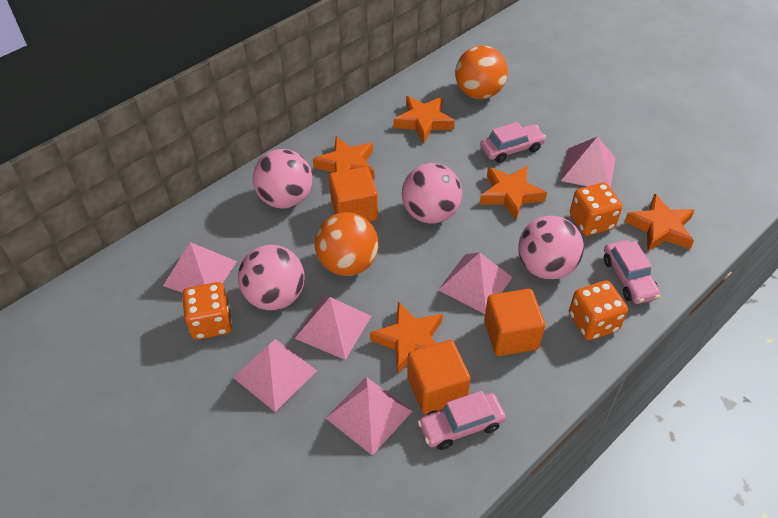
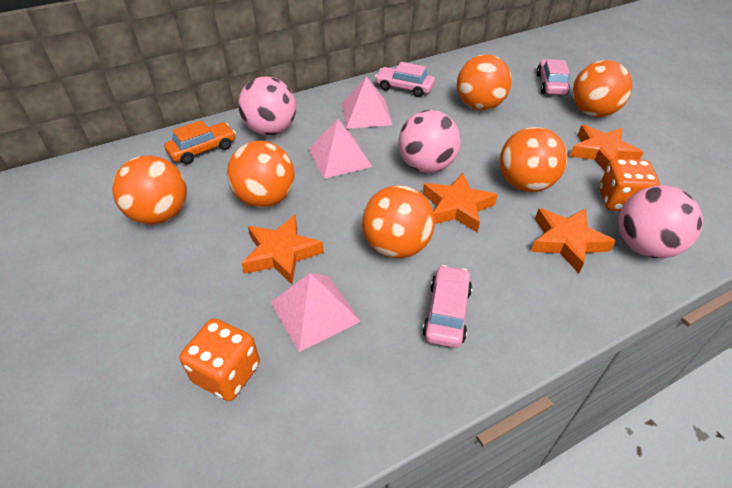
orange ball: [315,212,379,276] [455,46,508,99] = 2 -> [112,156,187,225] [227,141,294,208] [362,185,435,258] [457,54,512,111] [500,127,567,192] [572,60,632,117] = 6
orange car: none = 0 -> [164,120,236,164] = 1
orange cube: [329,167,378,222] [407,340,471,414] [484,289,545,356] = 3 -> none = 0
orange dice: [182,282,232,340] [569,280,628,340] [570,183,622,236] = 3 -> [180,318,260,401] [599,158,660,211] = 2
orange star: [313,136,375,179] [370,302,443,374] [394,96,455,144] [480,166,547,220] [624,193,695,251] = 5 -> [241,215,324,284] [423,173,498,233] [531,208,615,273] [570,125,644,171] = 4
pink ball: [238,245,305,311] [253,149,312,209] [402,163,462,224] [518,216,584,280] = 4 -> [238,76,296,135] [398,110,461,173] [619,185,703,258] = 3
pink pyramid: [163,242,237,293] [233,339,317,412] [294,296,372,360] [326,377,412,455] [438,252,512,314] [561,136,615,188] = 6 -> [271,273,361,352] [308,119,372,179] [342,76,392,129] = 3

